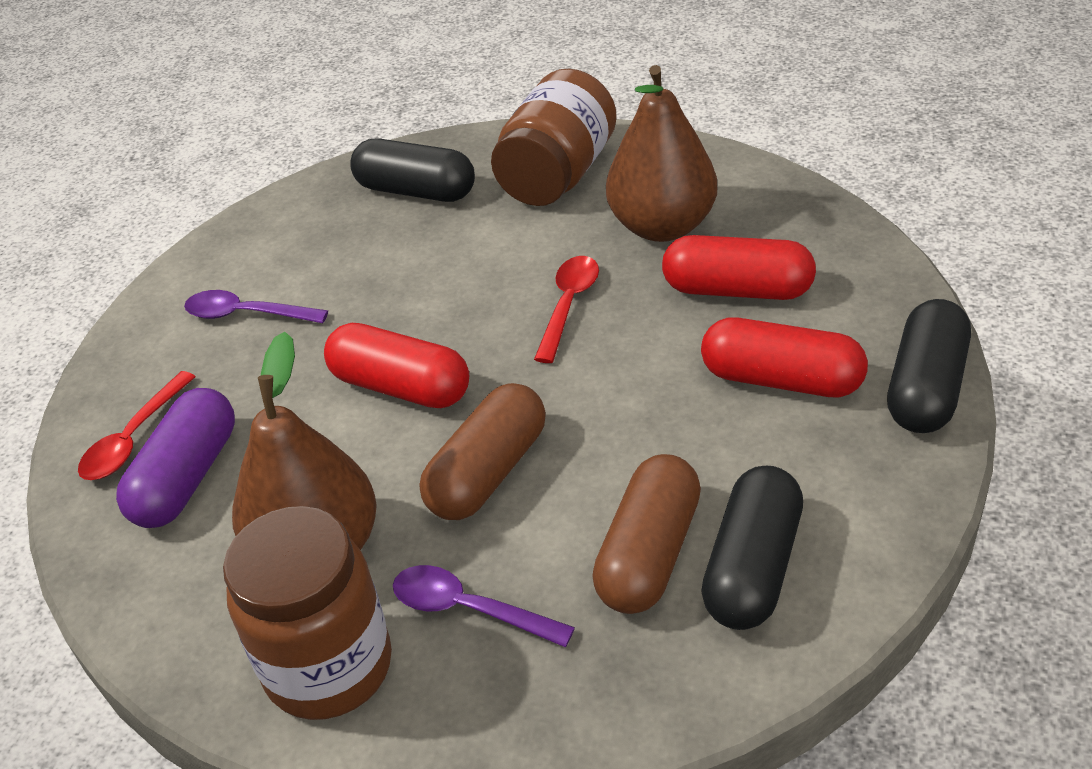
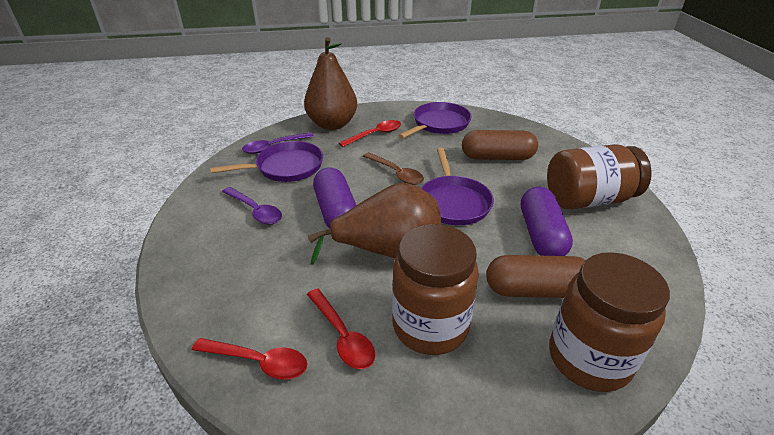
black capsule: [350,138,475,202] [701,466,803,630] [887,299,971,433] = 3 -> none = 0
brown jar: [223,506,392,720] [491,69,617,206] = 2 -> [392,224,479,355] [547,144,651,209] [549,252,670,392] = 3
brown spoon: none = 0 -> [363,152,424,185] = 1
purple capsule: [116,388,235,528] = 1 -> [313,167,357,229] [521,187,573,256] = 2
purple pan: none = 0 -> [210,141,323,182] [398,102,471,139] [421,148,494,225] = 3
red capsule: [324,323,469,408] [662,235,816,300] [701,317,868,397] = 3 -> none = 0
red spoon: [78,371,196,480] [534,256,599,363] = 2 -> [192,338,307,380] [307,288,375,369] [339,120,401,147] = 3

